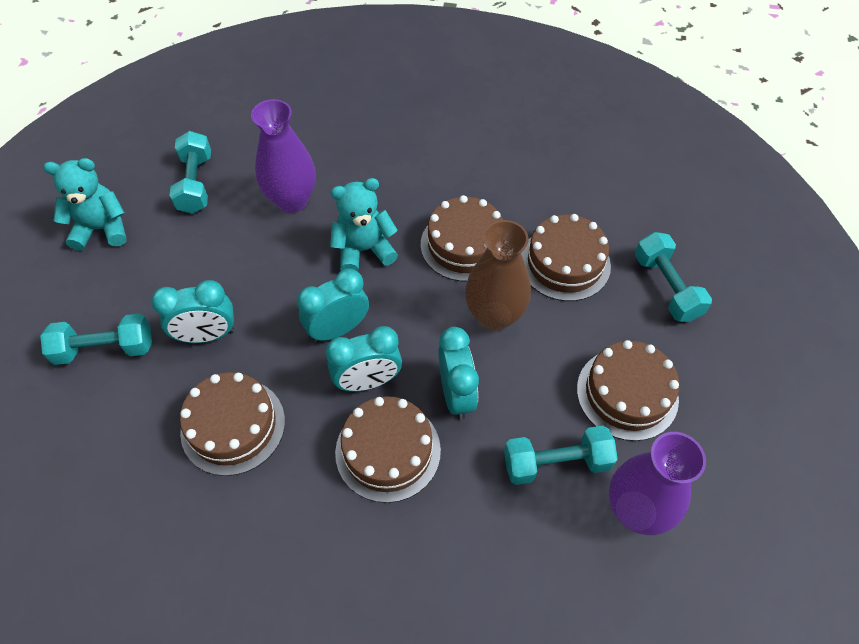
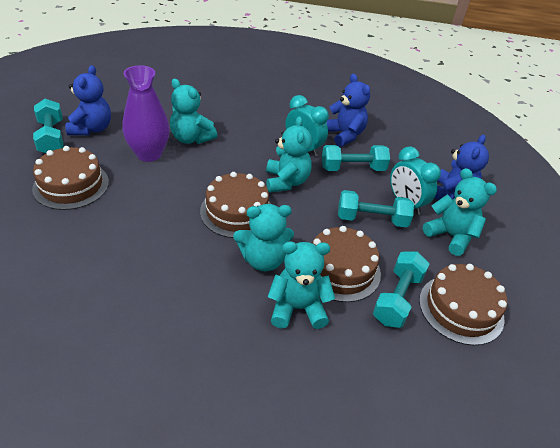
blue teddy bear: none = 0 -> [66,65,111,135] [326,74,370,147] [434,135,489,200] = 3
brown cake: [180,372,285,476] [335,396,441,503] [421,195,503,282] [521,214,611,301] [577,340,679,441] = 5 -> [32,146,109,210] [200,172,271,238] [312,226,381,302] [419,264,507,346] = 4
brown vase: [465,220,531,331] = 1 -> none = 0
purple vase: [251,99,316,213] [609,432,706,535] = 2 -> [123,65,170,162] = 1
turquoise clock: [151,280,234,343] [297,269,369,342] [326,326,402,392] [438,327,479,420] = 4 -> [286,95,329,156] [390,146,441,215] = 2
turquoise teddy bear: [43,158,126,251] [330,178,398,272] = 2 -> [170,79,217,144] [233,204,294,271] [266,116,312,192] [267,241,335,329] [423,168,497,256] = 5

